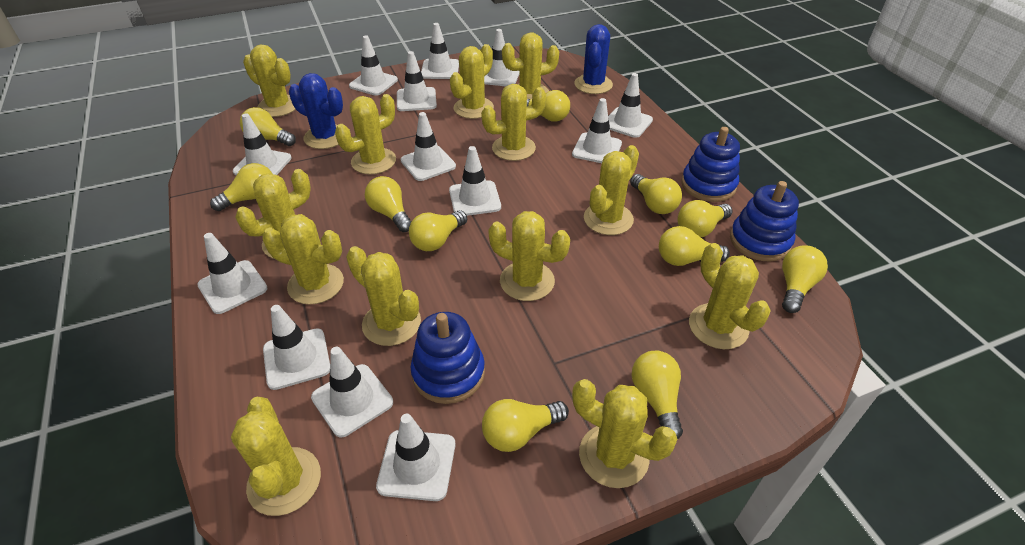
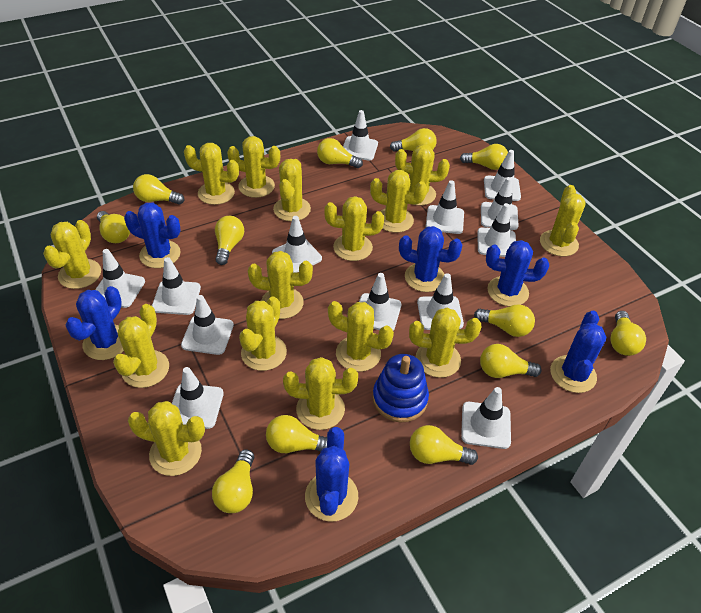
blue cactus: [289,73,343,149] [574,24,613,94] = 2 -> [65,286,124,360] [124,203,181,268] [305,427,358,522] [399,226,463,292] [486,240,549,307] [550,311,606,393] = 6
blue stacking toy: [411,312,485,404] [681,127,740,202] [730,181,799,261] = 3 -> [372,354,429,422] = 1
yellow cactus: [231,397,321,516] [235,169,311,259] [243,44,296,117] [262,214,344,305] [335,94,396,174] [346,246,421,346] [450,44,494,119] [481,84,546,161] [488,211,570,301] [502,33,559,99] [572,379,678,488] [584,145,639,235] [689,243,771,349] = 13 -> [43,220,101,289] [113,304,169,388] [128,401,205,476] [184,143,239,205] [227,136,280,198] [239,296,287,371] [248,251,313,319] [273,159,311,221] [283,357,358,430] [324,196,384,261] [328,301,394,372] [370,170,427,233] [395,144,450,206] [409,308,481,378] [540,185,586,256] = 15
yellow light bulb: [210,163,272,211] [240,107,296,146] [365,176,412,232] [409,210,467,251] [482,399,569,452] [527,90,570,122] [630,174,682,214] [631,351,683,439] [659,226,730,266] [677,200,733,237] [782,245,828,313] = 11 -> [97,211,130,243] [133,174,185,205] [212,449,254,513] [215,216,244,265] [266,415,327,453] [317,138,363,168] [390,128,437,152] [410,425,478,465] [460,144,508,170] [474,304,535,337] [480,344,542,378] [610,311,646,356] = 12

